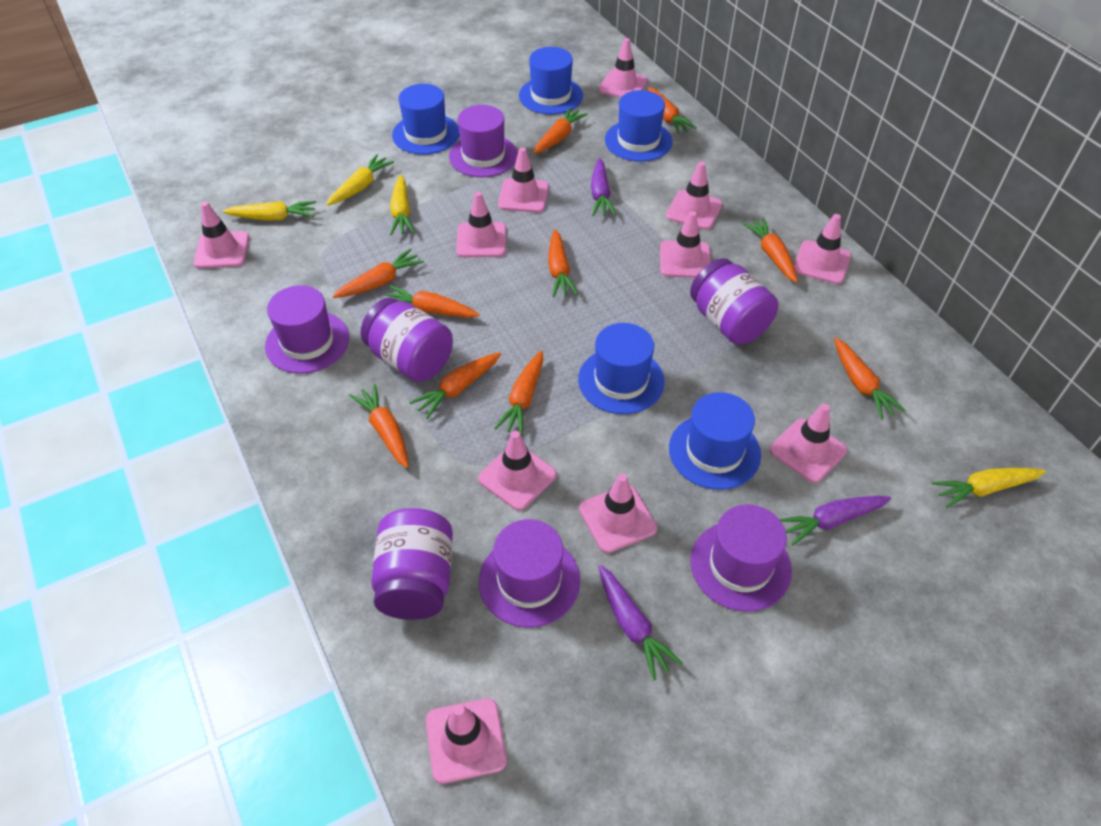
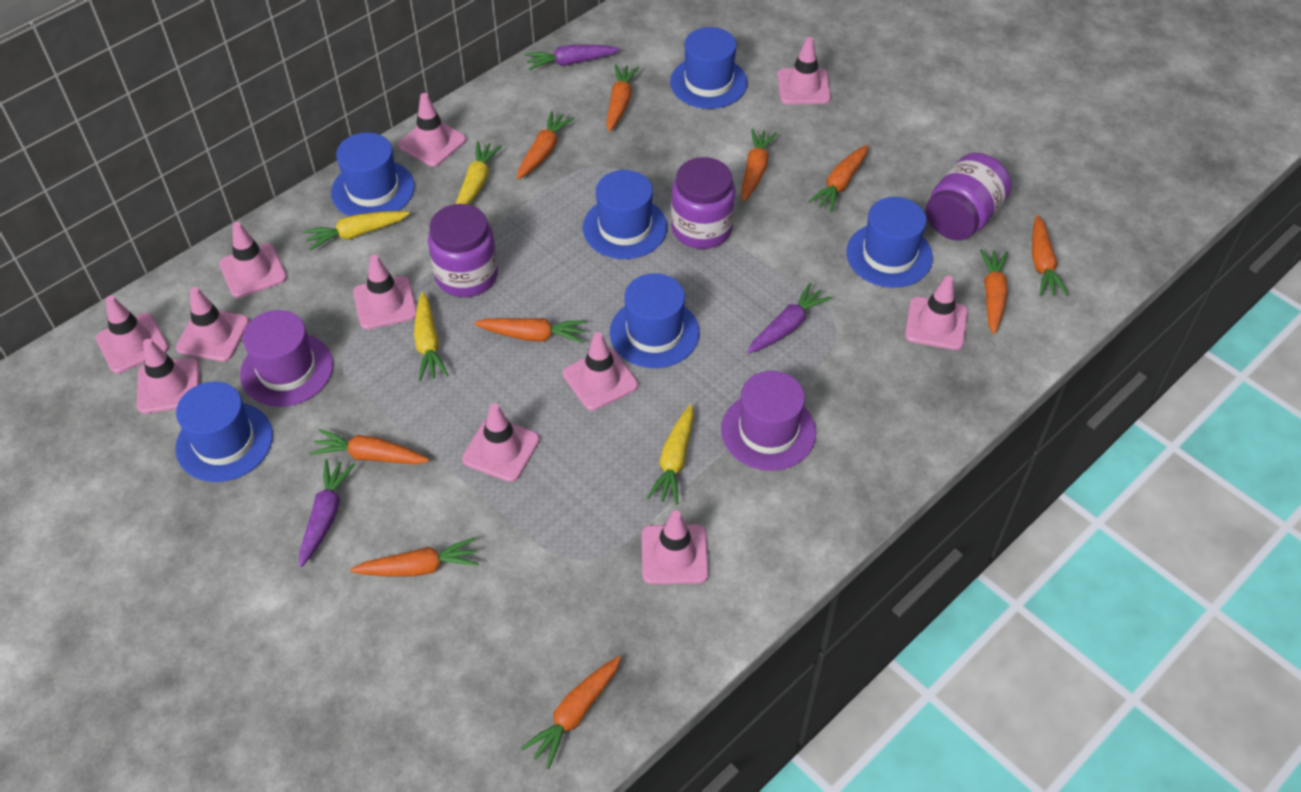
blue hat: [392,84,459,155] [519,47,583,114] [578,323,665,414] [605,90,673,162] [669,392,761,490] = 5 -> [176,382,273,482] [331,133,415,216] [583,170,667,259] [610,273,700,368] [670,27,747,109] [846,197,933,288] = 6
purple hat: [265,285,349,374] [449,105,518,177] [479,519,580,628] [690,504,792,612] = 4 -> [240,310,333,407] [721,371,816,471] = 2

